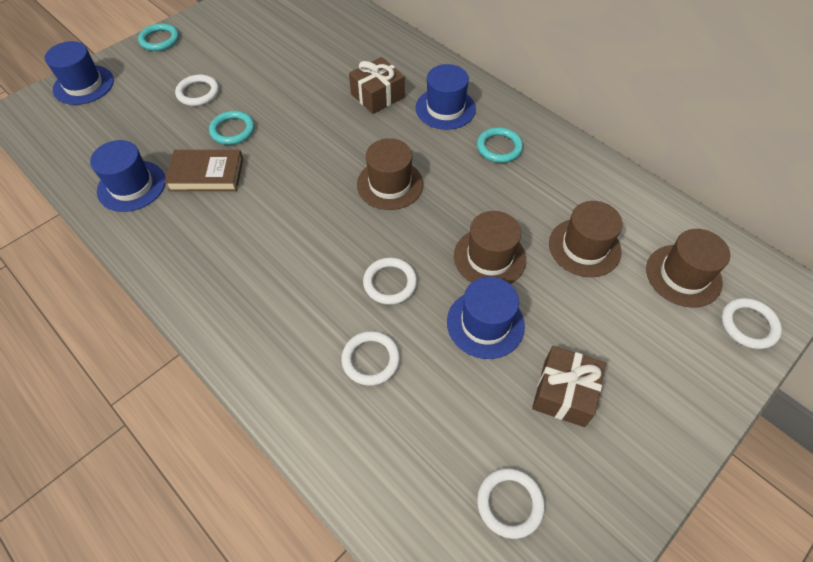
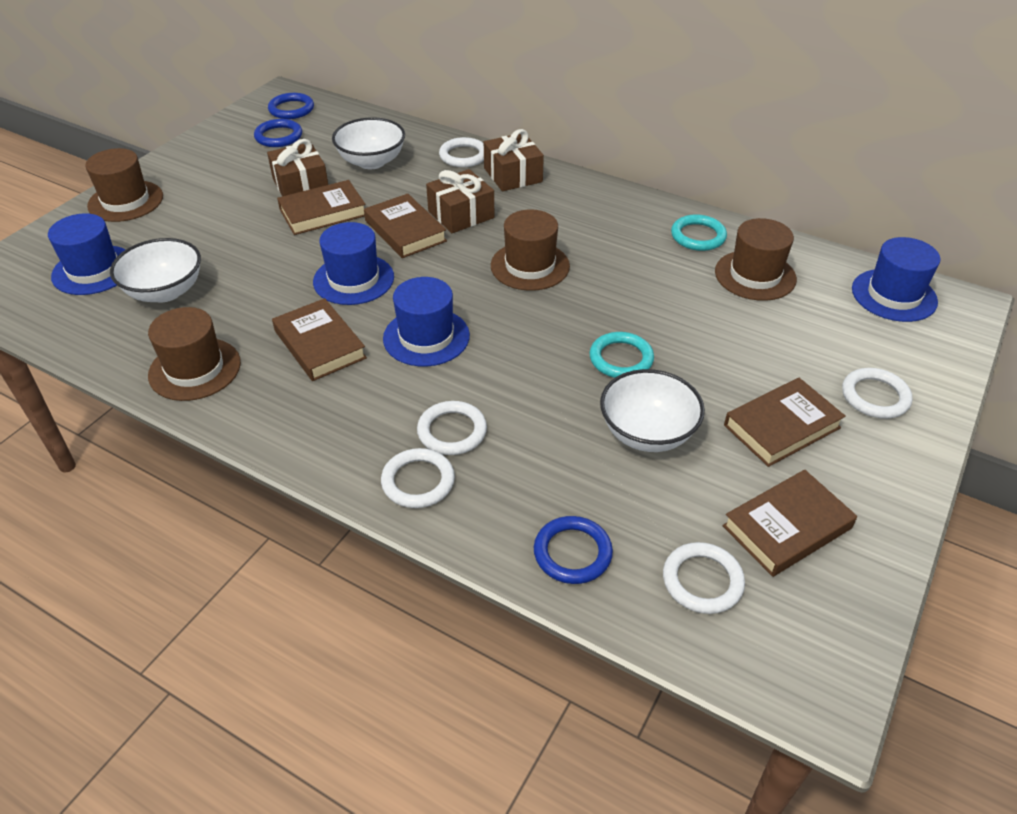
blue ring: none = 0 -> [254,119,302,147] [268,93,314,119] [534,516,613,584] = 3
brown book: [164,150,243,191] = 1 -> [272,298,367,381] [277,180,365,235] [364,194,447,258] [723,469,857,577] [724,378,846,467] = 5
brown gift: [349,57,405,114] [532,346,606,427] = 2 -> [267,139,328,196] [426,169,494,233] [484,129,544,191] = 3
turquoise ring: [138,23,179,51] [209,111,255,145] [477,127,523,163] = 3 -> [589,332,654,378] [671,214,727,251] = 2
white bowl: none = 0 -> [110,238,201,302] [332,117,405,169] [600,369,705,452] = 3

